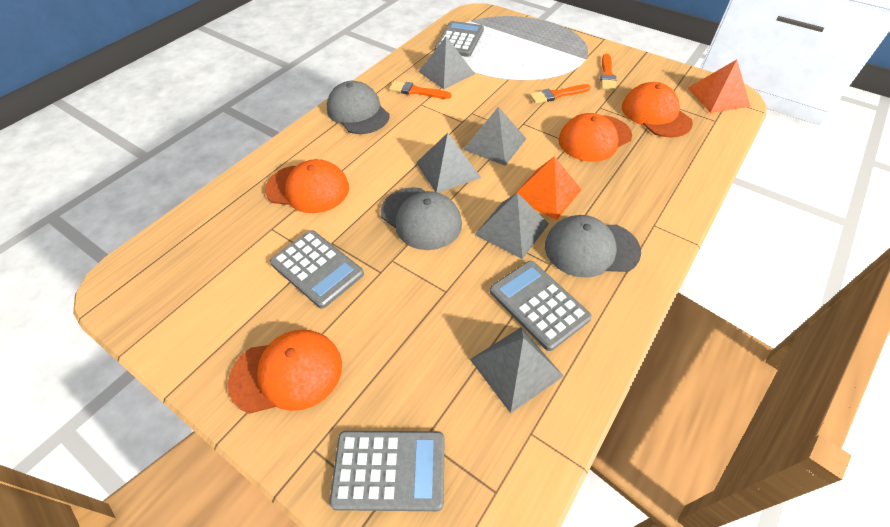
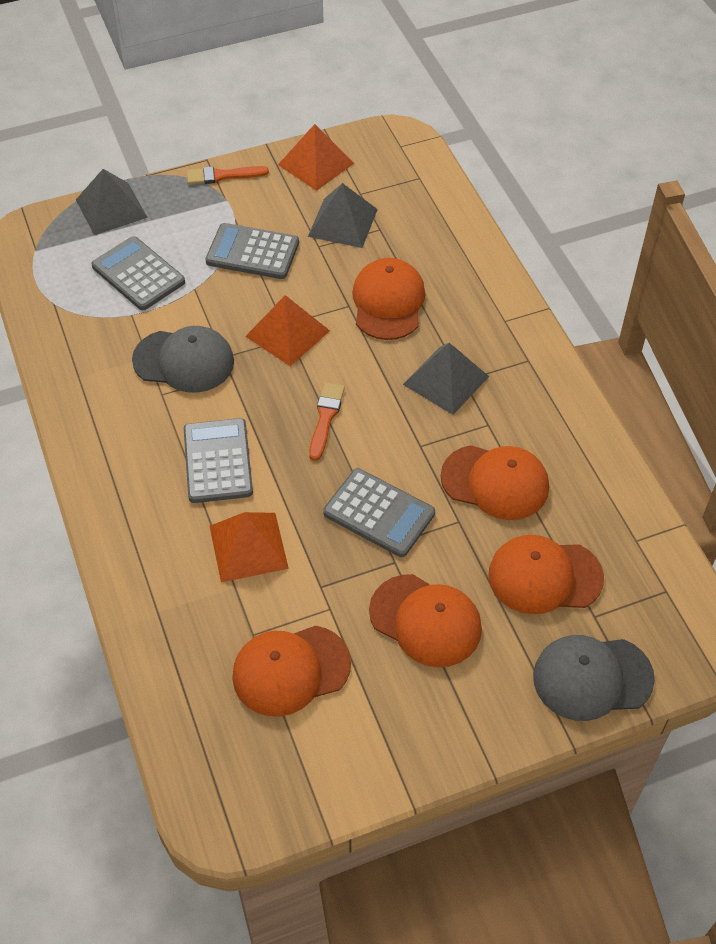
grey cap: [327,81,390,134] [380,187,462,250] [545,215,641,278] = 3 -> [132,326,234,393] [533,635,655,721] = 2
grey pyramid: [416,133,481,193] [418,36,475,89] [463,107,526,166] [470,327,564,413] [474,193,549,259] = 5 -> [76,169,148,235] [308,183,378,248] [403,343,489,415] = 3
orange brush: [389,81,451,99] [529,84,591,104] [600,54,617,90] = 3 -> [187,166,269,185] [309,383,345,461] = 2
orange cap: [228,329,342,414] [265,159,349,213] [559,113,632,162] [622,82,693,138] = 4 -> [232,626,351,717] [352,258,425,340] [369,574,482,667] [441,445,549,520] [488,535,604,614] = 5
orange pyramid: [515,156,582,220] [688,60,750,113] = 2 -> [210,512,289,582] [245,295,330,366] [278,124,354,191] = 3

